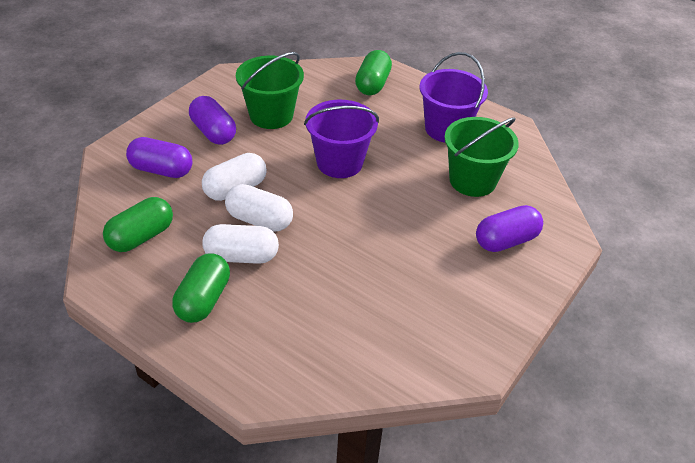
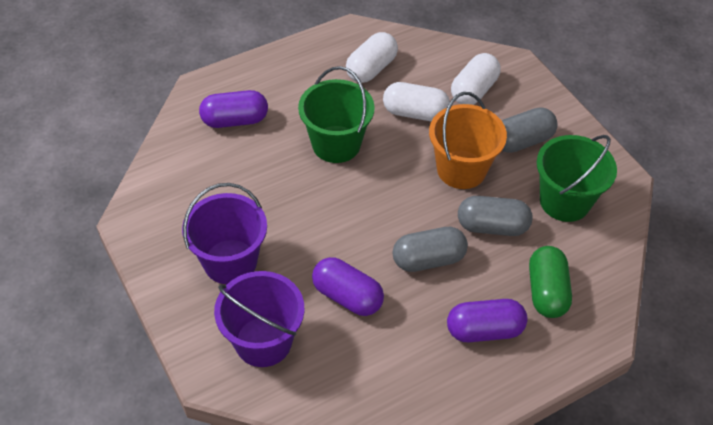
green capsule: [103,197,173,252] [172,253,230,323] [355,50,392,95] = 3 -> [529,246,572,318] = 1
grey capsule: none = 0 -> [393,227,468,272] [458,196,532,236] [502,108,558,153] = 3
orange bucket: none = 0 -> [429,92,507,189] = 1

